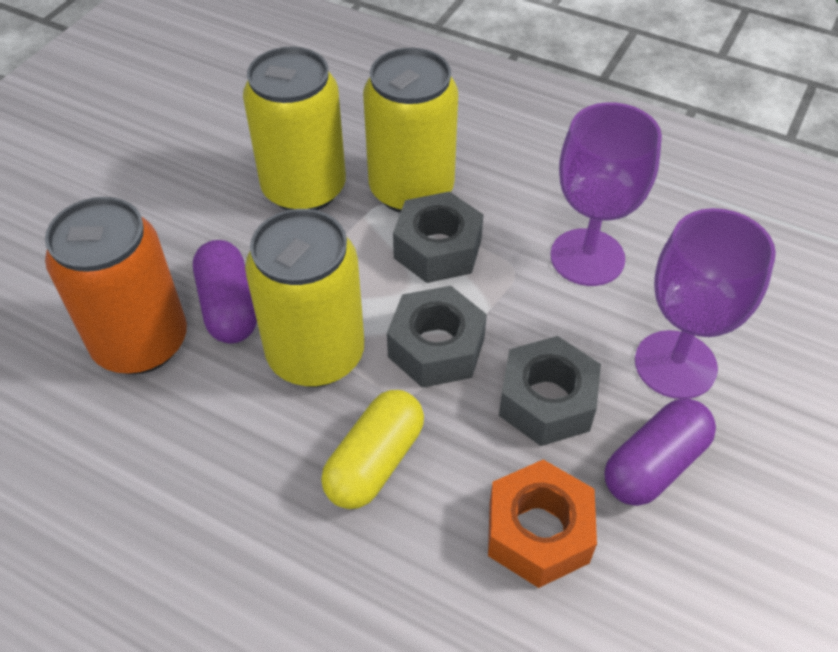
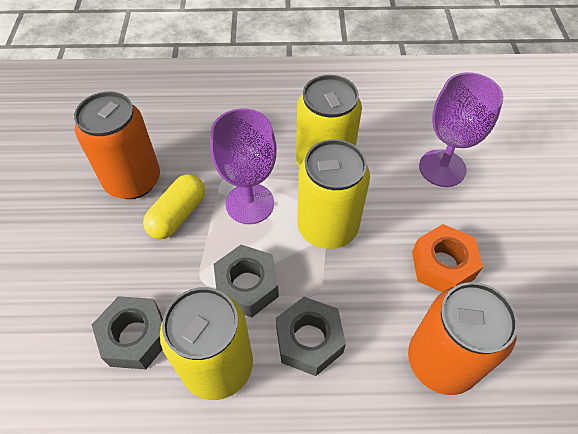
orange can: [45,197,187,374] = 1 -> [74,92,160,199] [408,282,518,395] = 2
purple capsule: [193,240,257,344] [605,398,716,506] = 2 -> none = 0

